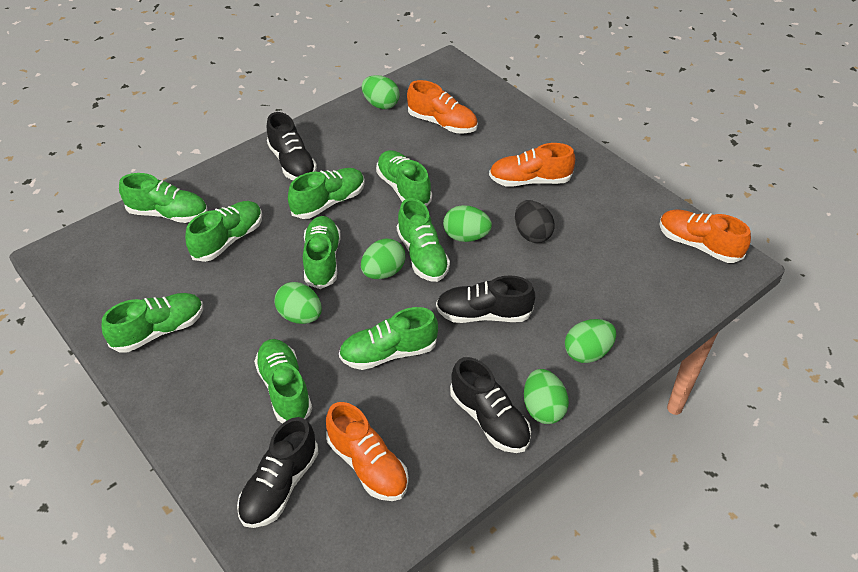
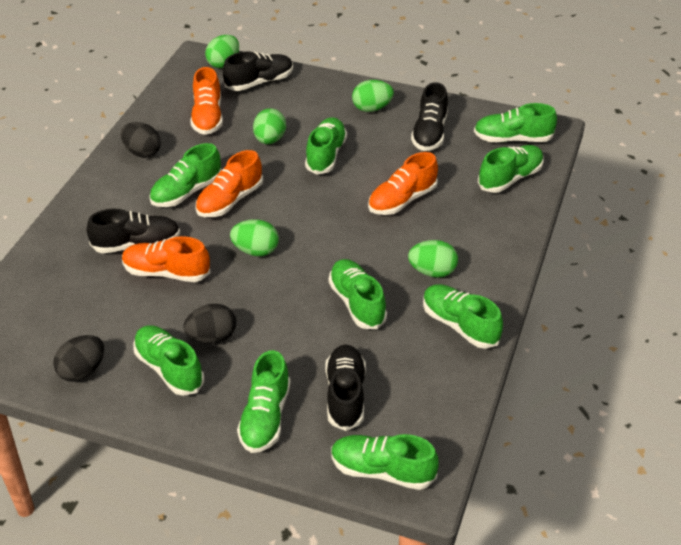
black egg: [515,200,555,243] = 1 -> [53,335,104,382] [121,122,161,158] [183,304,236,344] = 3
green egg: [275,282,322,324] [361,239,405,279] [362,75,400,109] [443,205,492,242] [524,369,569,424] [565,319,616,363] = 6 -> [205,35,239,68] [230,219,279,256] [253,108,286,144] [352,80,394,112] [408,240,458,278] = 5

